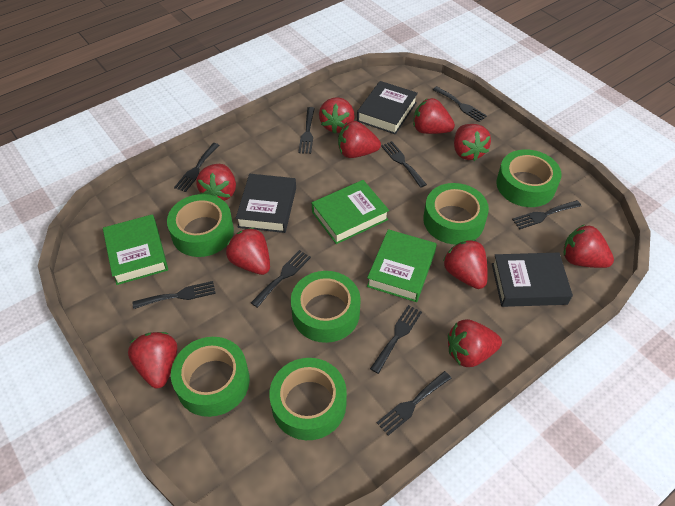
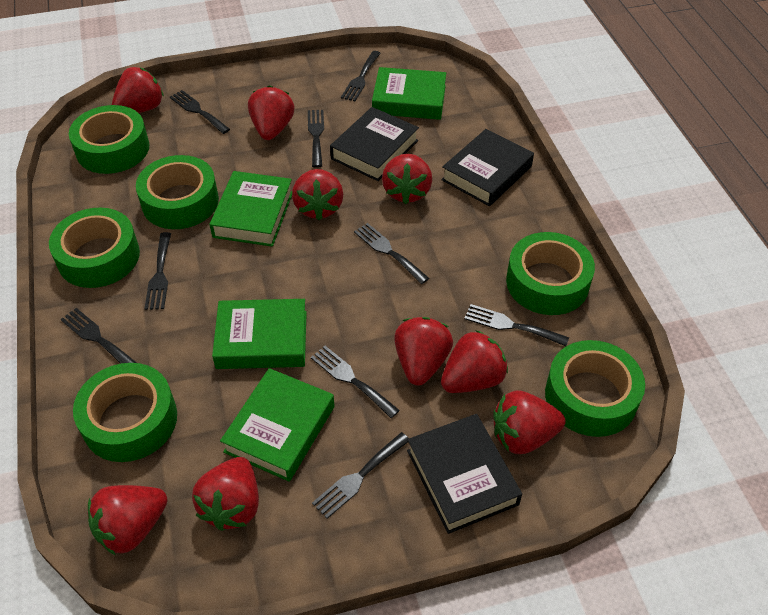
green book: [103,214,168,285] [312,180,389,244] [367,229,437,302] = 3 -> [210,171,292,247] [212,299,307,369] [220,368,335,482] [372,67,446,120] = 4
red strawberry: [128,332,177,388] [196,164,236,201] [226,227,270,275] [319,98,355,134] [338,121,381,158] [413,98,455,134] [443,240,488,289] [448,319,502,367] [454,124,491,161] [564,224,614,268] = 10 -> [88,485,167,555] [112,67,164,113] [192,457,259,531] [248,86,295,140] [292,169,343,220] [382,154,432,204] [394,317,453,386] [441,330,508,393] [493,390,565,454] = 9

